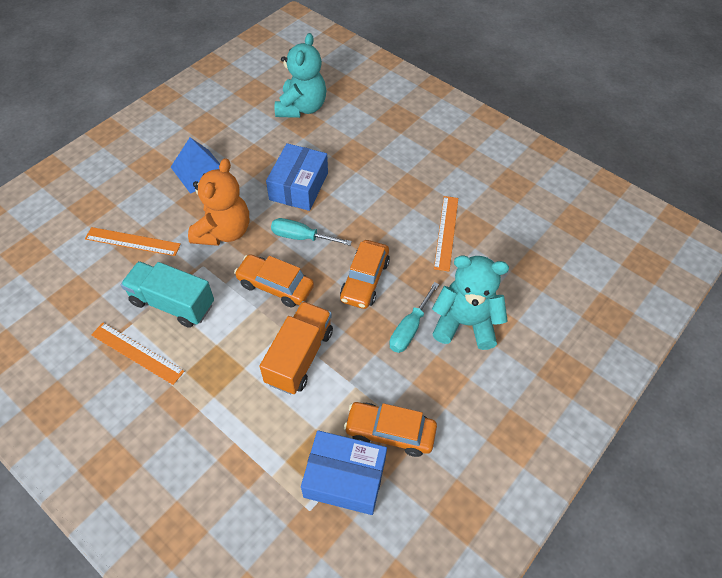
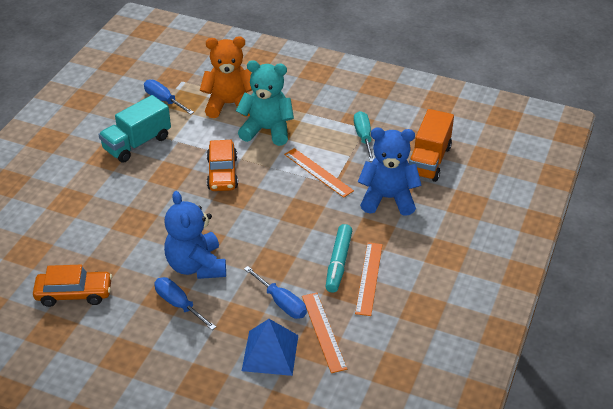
blue box: [266,143,328,211] [301,430,387,515] = 2 -> none = 0
blue screwdriver: none = 0 -> [144,80,194,114] [154,277,216,330] [244,266,307,319] = 3
blue teddy bear: none = 0 -> [164,191,226,279] [358,128,422,216] = 2
orange car: [234,254,314,307] [340,240,390,309] [344,402,437,457] = 3 -> [33,265,112,307] [207,140,238,191] = 2
turquoise marker: none = 0 -> [326,224,352,293] = 1
turquoise screwdriver: [271,218,352,246] [389,282,439,353] = 2 -> [354,111,374,162] = 1
turquoise teddy bear: [275,33,326,118] [432,255,509,350] = 2 -> [236,60,294,146] = 1

